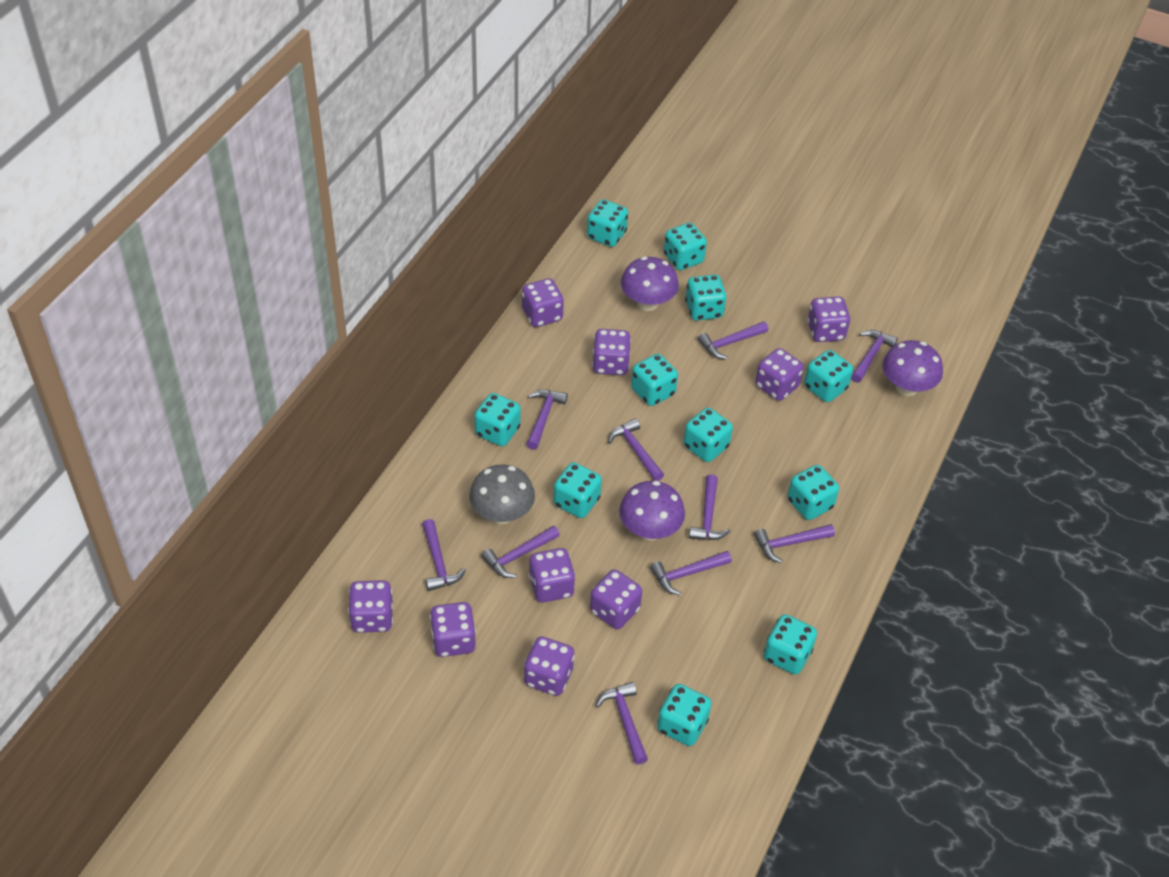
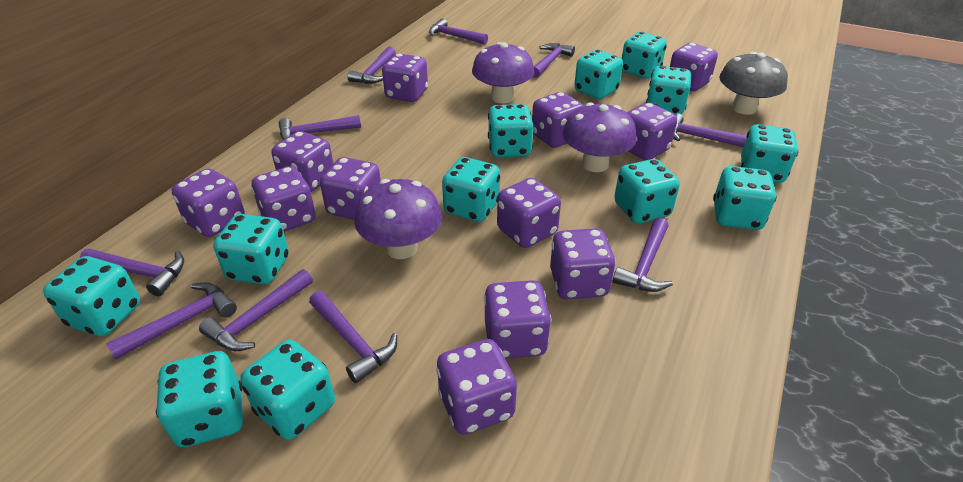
purple dice: [348,580,393,633] [430,602,476,657] [522,278,564,327] [524,636,575,696] [529,548,576,603] [590,569,642,629] [592,329,631,375] [755,348,804,401] [807,297,850,342] = 9 -> [172,168,245,237] [251,166,316,232] [272,131,334,192] [320,157,381,220] [382,53,428,102] [436,339,517,435] [484,280,551,359] [497,178,561,248] [532,92,584,148] [550,228,616,299] [627,103,677,160] [670,43,718,91] = 12
turquoise dice: [474,393,521,446] [553,462,602,518] [587,199,628,247] [631,354,678,406] [657,684,712,746] [664,223,707,270] [683,408,733,462] [685,275,726,321] [764,614,817,674] [787,465,839,520] [804,350,853,402] = 11 -> [43,256,140,336] [156,351,243,447] [213,214,289,284] [240,340,335,440] [442,157,500,222] [488,104,533,157] [574,50,623,99] [614,159,680,223] [622,32,667,78] [646,66,692,115] [713,166,776,230] [741,124,798,183] = 12

